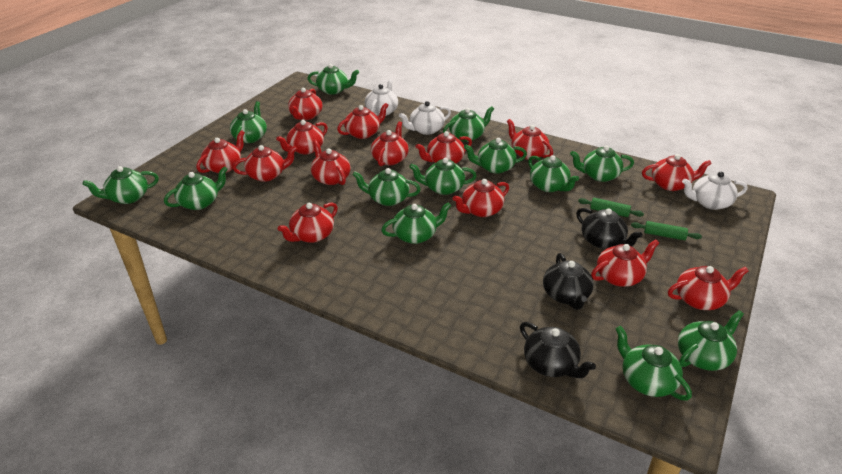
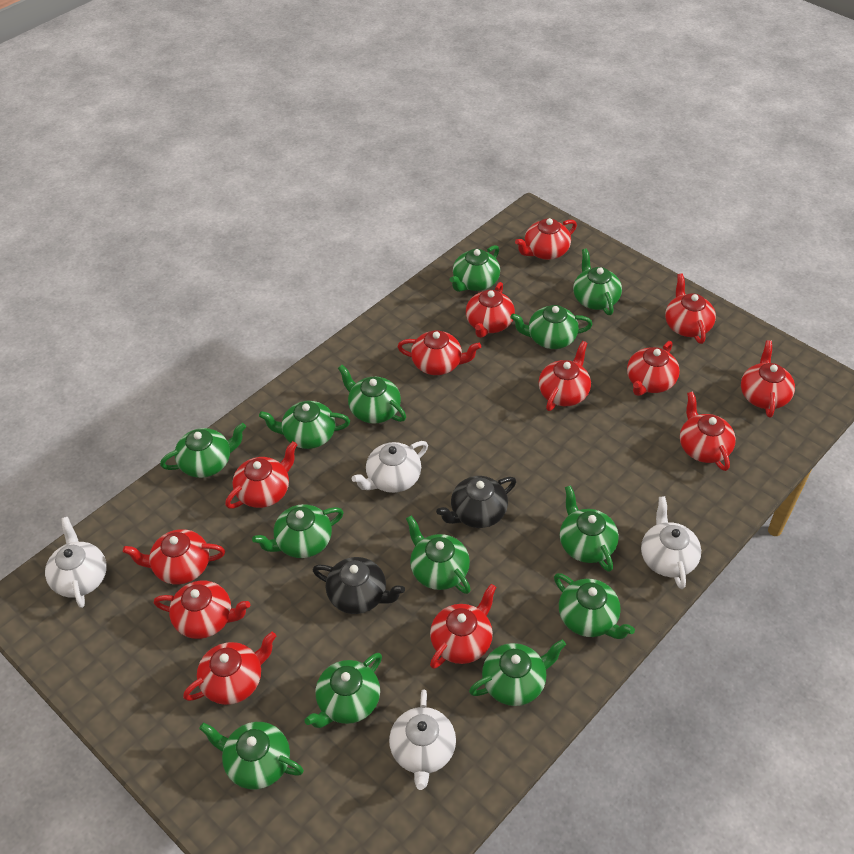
black teapot: [520,322,596,378] [543,253,594,310] [576,208,643,249] = 3 -> [313,557,405,614] [436,476,516,528] = 2
green rolling pin: [578,198,644,217] [631,221,702,240] = 2 -> none = 0
red teapot: [196,130,245,173] [233,145,297,182] [276,120,328,155] [278,202,338,243] [288,88,322,120] [311,140,351,185] [337,103,389,139] [371,121,408,166] [416,131,472,164] [453,179,509,217] [507,119,553,160] [591,239,659,287] [642,154,712,191] [668,266,749,310] = 14 -> [123,529,225,584] [154,580,250,639] [183,632,276,705] [225,441,297,509] [397,330,481,375] [430,584,496,669] [466,282,515,338] [515,218,577,260] [539,341,591,411] [627,341,680,396] [665,273,716,344] [680,391,736,471] [741,340,795,418] = 13
white teapot: [365,78,398,116] [399,101,451,135] [682,172,747,210] = 3 -> [45,517,107,608] [352,441,428,493] [389,689,456,790] [641,496,701,589] = 4

